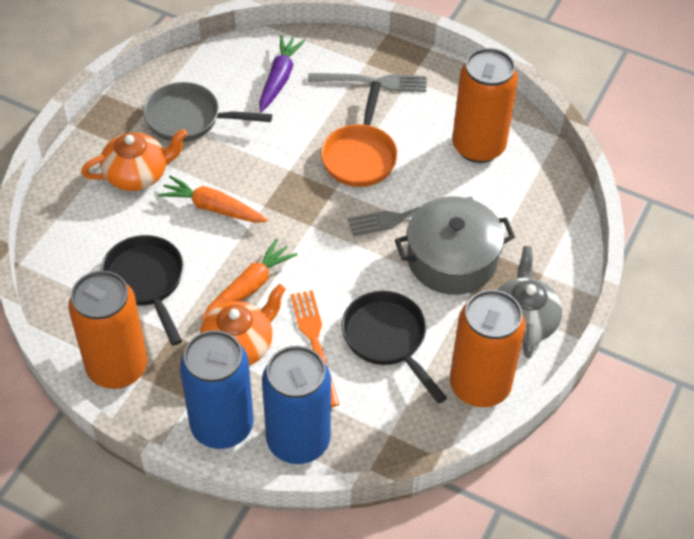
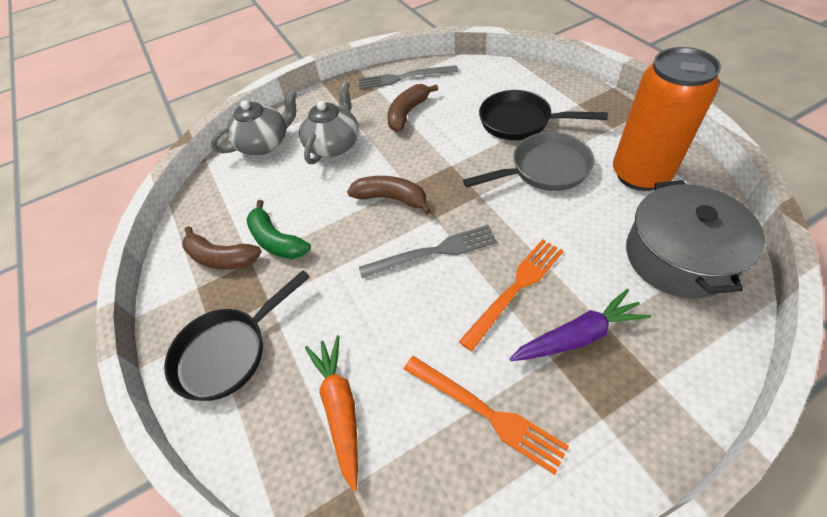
blue can: [180,330,254,449] [262,345,331,464] = 2 -> none = 0
brown banana: none = 0 -> [182,226,262,270] [347,176,431,214] [388,84,438,132] = 3
green banana: none = 0 -> [246,200,311,259] = 1
grey teapot: [498,246,562,358] = 1 -> [211,90,297,155] [299,81,359,164] = 2
orange can: [68,271,148,389] [450,290,526,407] [452,48,518,163] = 3 -> [613,47,721,191] = 1
orange carrot: [158,175,268,223] [202,239,298,320] = 2 -> [305,335,358,491] = 1
orange fork: [290,290,339,407] = 1 -> [404,356,569,475] [459,239,563,351] = 2
orange pan: [321,81,398,187] = 1 -> none = 0
orange teapot: [81,129,188,191] [200,284,286,366] = 2 -> none = 0

